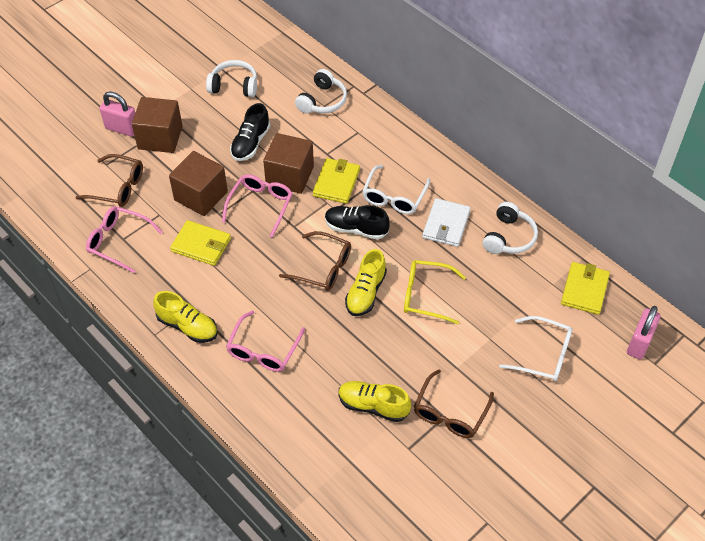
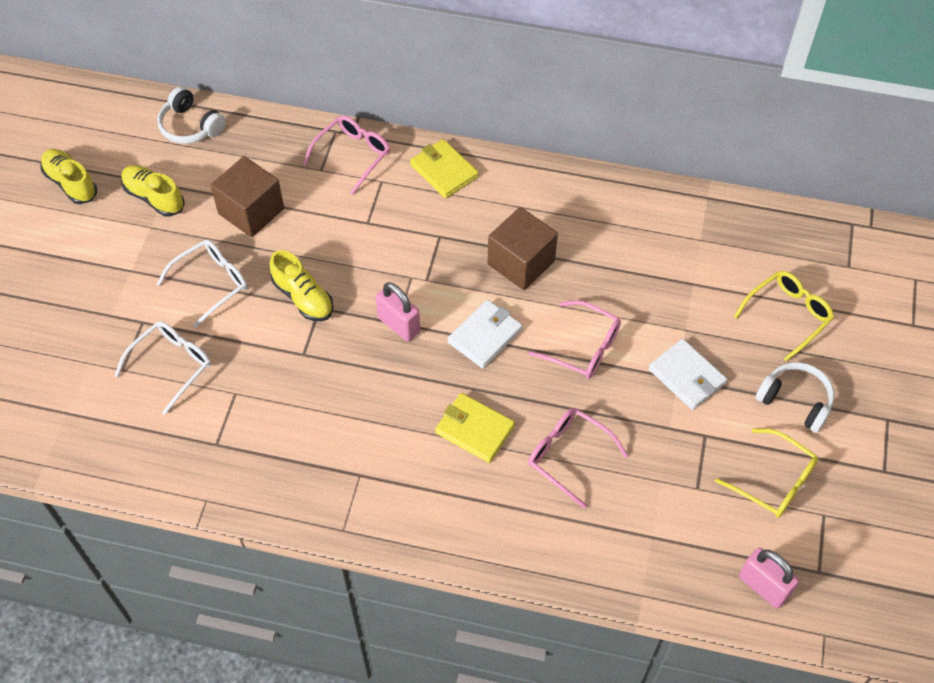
black shoe: [230,103,270,161] [325,205,390,240] = 2 -> none = 0
brown cube: [132,97,183,153] [169,151,228,216] [263,133,314,194] = 3 -> [210,156,284,237] [488,207,558,290] = 2
brown glasses: [75,154,143,207] [279,231,351,291] [414,369,494,438] = 3 -> none = 0
white headphones: [206,60,257,97] [295,69,347,114] [483,202,538,254] = 3 -> [157,87,226,144] [756,362,834,433] = 2
white wallet: [422,198,471,247] = 1 -> [448,300,523,369] [649,339,727,410] = 2
yellow glasses: [404,260,466,324] = 1 -> [715,428,818,517] [734,271,834,362] = 2
yellow wallet: [170,220,231,266] [313,158,360,204] [561,262,610,315] = 3 -> [410,139,479,198] [435,393,515,463] = 2

